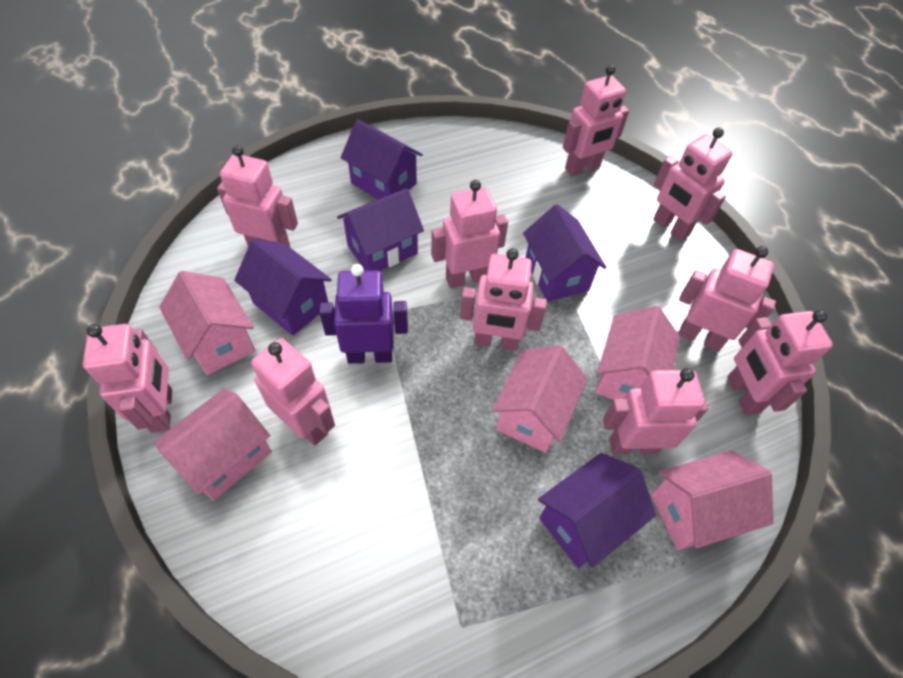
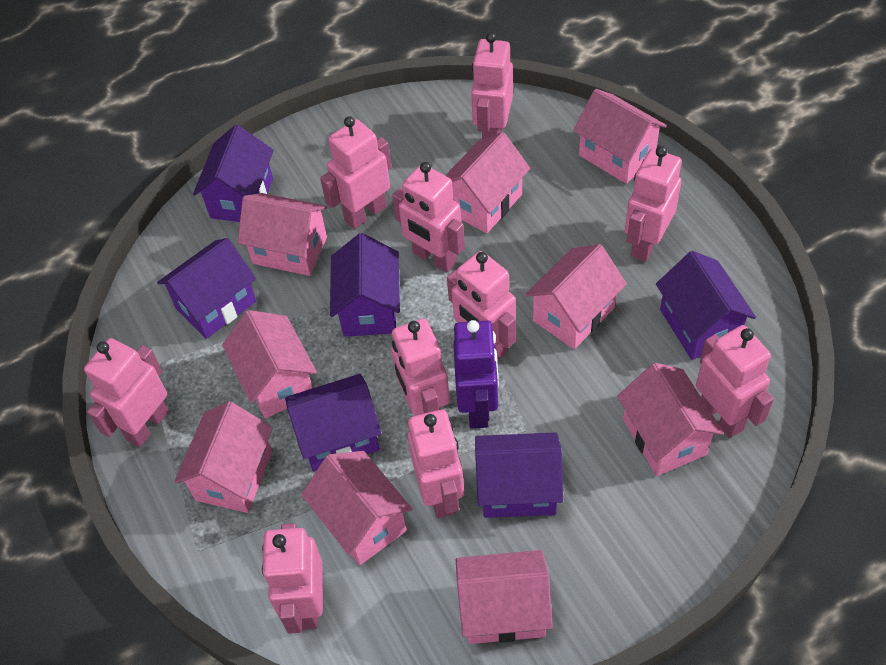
pink house: [154,388,272,501] [159,271,255,375] [492,345,587,453] [595,306,680,400] [651,450,774,550] = 5 -> [174,401,273,513] [222,310,317,418] [238,193,327,276] [302,451,412,565] [445,132,530,233] [456,550,553,644] [525,244,627,349] [573,89,667,184] [617,363,724,476] = 9
purple house: [234,239,332,336] [337,188,424,271] [341,120,423,199] [523,204,607,302] [538,453,656,568] = 5 -> [157,238,256,339] [193,125,274,222] [285,374,382,472] [330,233,400,337] [475,432,563,518] [656,251,756,360] = 6

